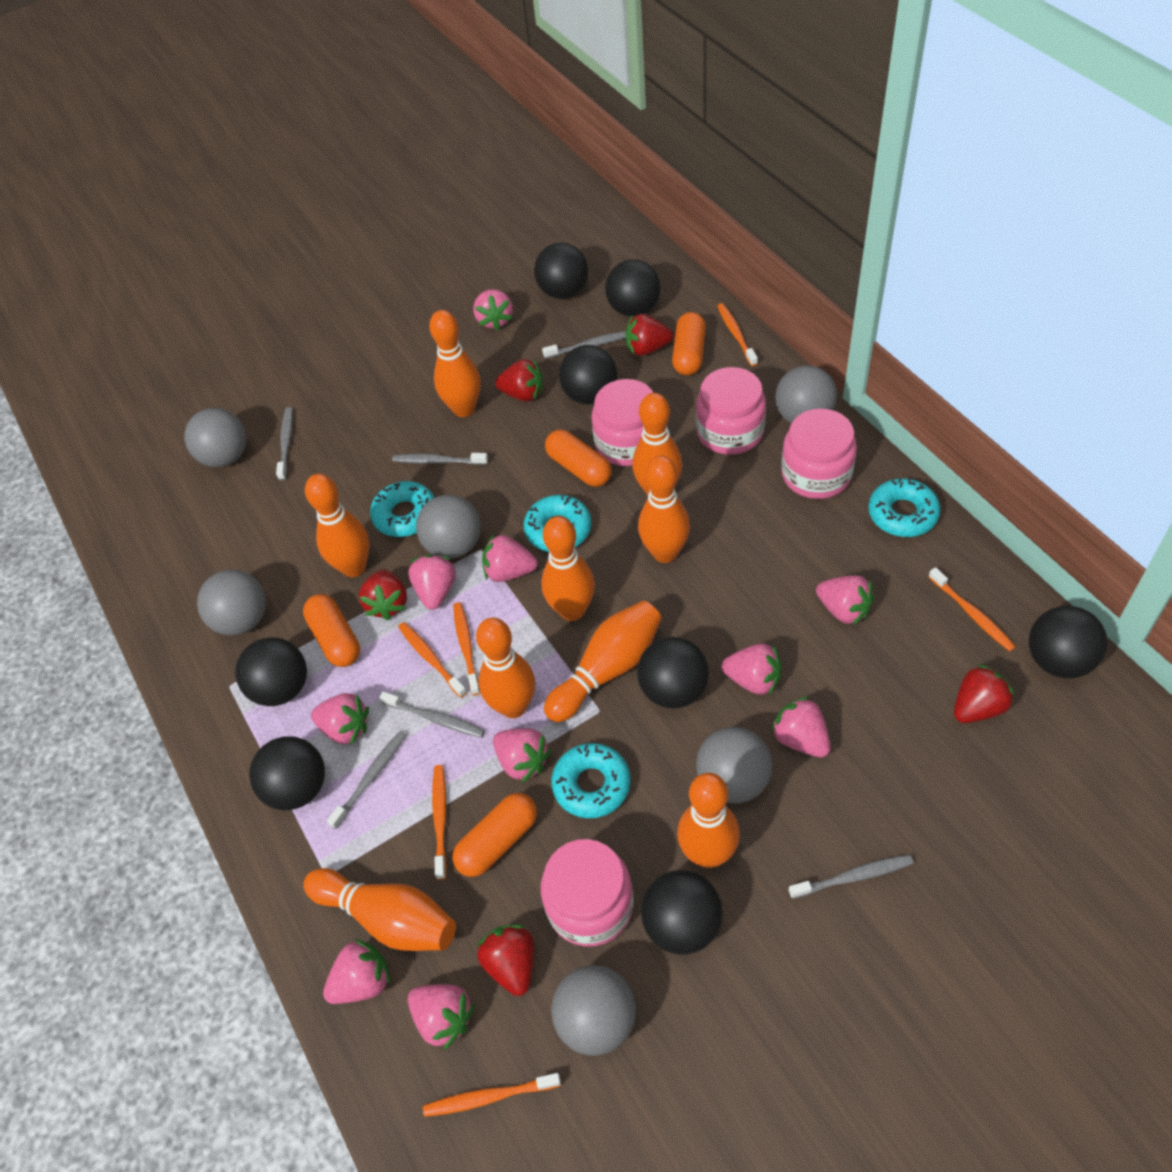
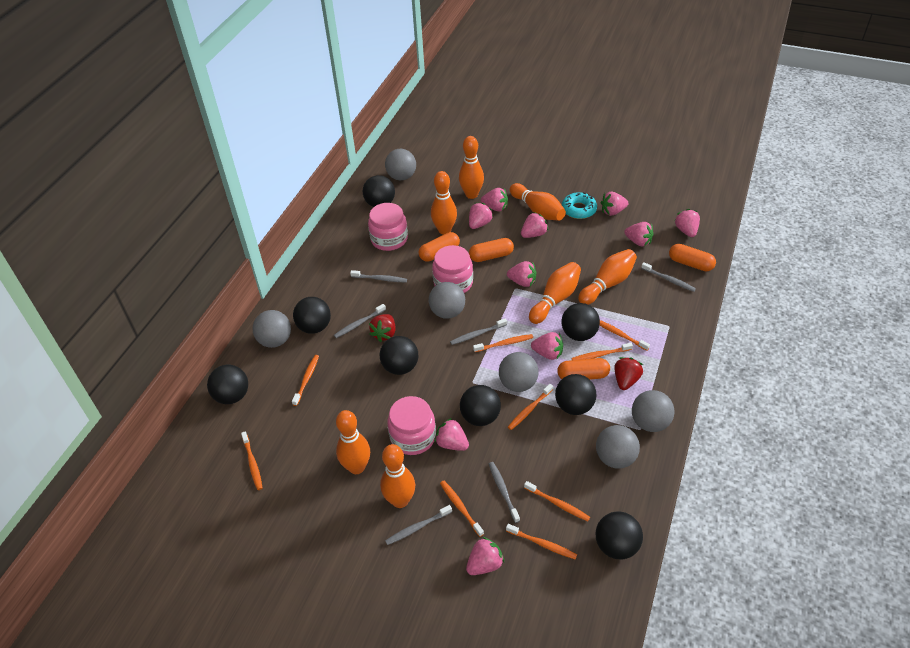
orange bowling pin: [303,868,456,951] [305,474,369,577] [429,310,481,417] [476,618,535,718] [541,516,595,621] [544,601,662,722] [632,393,682,496] [638,455,690,563] [677,773,740,868] = 9 -> [336,410,370,474] [380,444,415,508] [431,171,457,235] [459,136,484,199] [510,183,566,221] [529,262,581,324] [578,249,637,305] = 7
orange toothbrush: [398,622,467,698] [423,1073,561,1117] [432,765,447,880] [453,602,480,696] [717,303,758,366] [928,567,1016,651] = 6 -> [241,431,263,490] [292,355,319,406] [440,481,484,537] [473,334,533,352] [506,524,577,559] [508,384,553,430] [524,481,590,521] [571,343,633,360] [600,320,650,351] = 9
pink jar: [541,839,634,947] [591,379,653,466] [696,367,766,455] [781,409,857,499] = 4 -> [368,203,408,251] [387,396,436,455] [432,245,473,293] = 3
red strawberry: [359,569,407,620] [477,925,534,996] [495,359,543,401] [626,314,673,356] [954,664,1014,723] = 5 -> [369,314,396,342] [614,357,643,390] = 2
turquoise donut: [370,481,434,537] [524,495,592,552] [551,743,631,818] [868,478,941,537] = 4 -> [562,192,597,219] = 1

